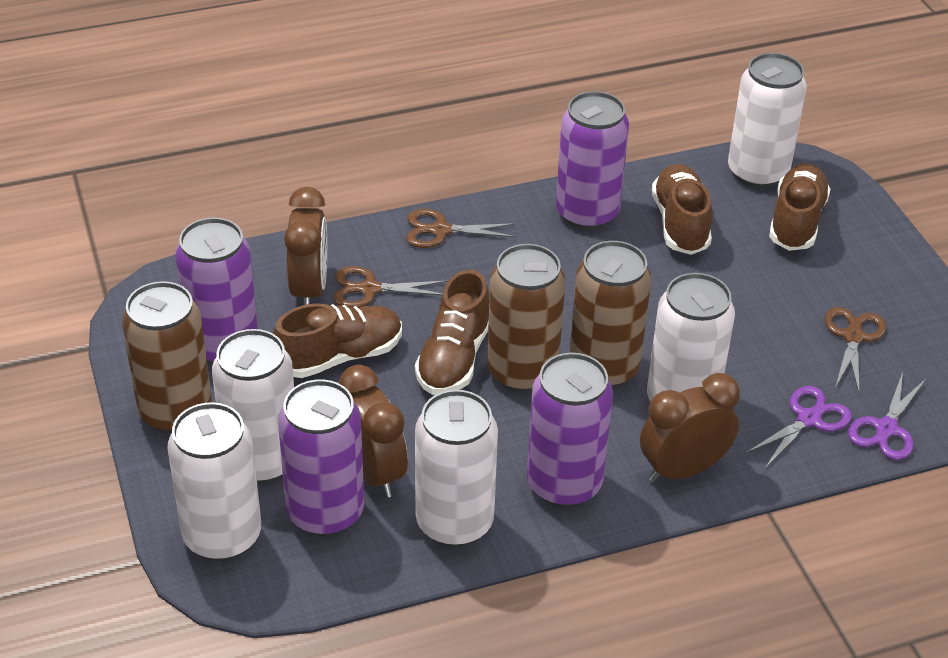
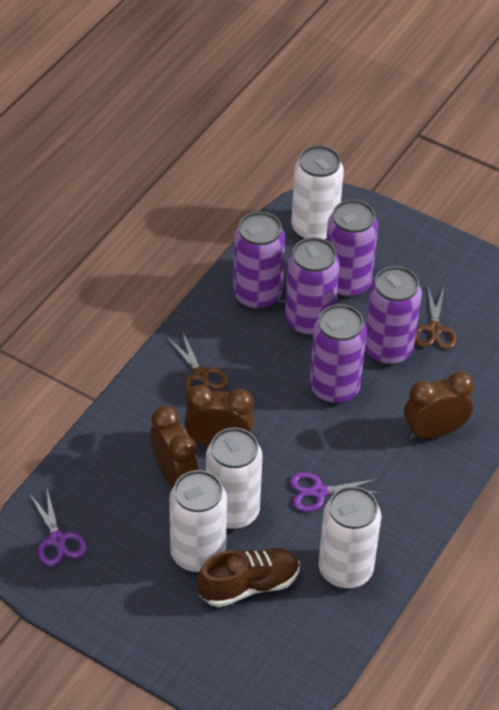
brown can: [122,281,212,433] [487,244,566,392] [569,241,652,388] = 3 -> none = 0
brown scissors: [334,266,449,308] [406,209,517,248] [825,307,886,392] = 3 -> [167,331,229,392] [415,287,457,349] = 2
brown shoe: [273,303,402,378] [415,270,489,395] [652,164,712,255] [769,163,831,251] = 4 -> [197,548,300,607] = 1
purple can: [175,218,258,364] [278,379,364,536] [527,353,613,508] [556,91,629,230] = 4 -> [233,212,285,310] [285,237,340,336] [309,304,367,404] [326,200,378,298] [365,266,422,365] = 5
white can: [167,402,261,561] [212,329,294,483] [415,390,498,547] [647,273,735,401] [728,53,807,188] = 5 -> [169,470,227,572] [206,428,263,529] [291,145,344,240] [319,486,381,589] = 4

